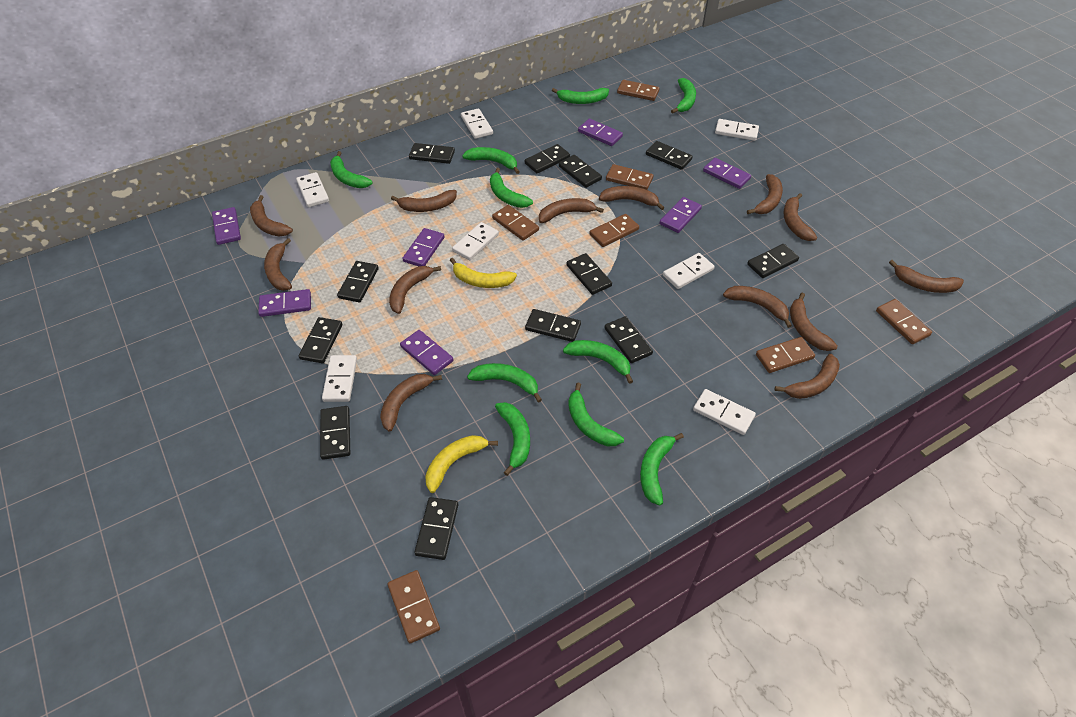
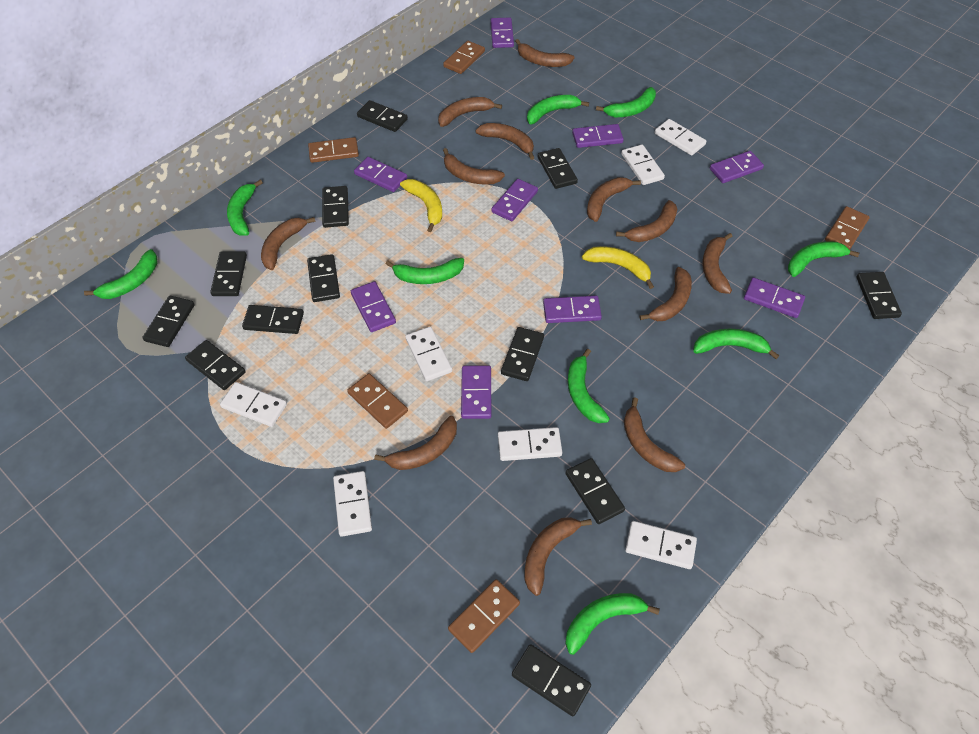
brown banana: [250,195,293,237] [264,238,292,291] [380,374,442,432] [389,266,441,314] [391,190,457,212] [539,198,604,223] [599,186,665,210] [723,286,792,328] [747,174,783,214] [775,354,840,399] [783,193,817,241] [790,293,838,351] [889,260,964,293] = 13 -> [261,217,316,270] [374,416,457,470] [438,97,502,127] [443,148,505,185] [475,123,534,160] [515,39,575,67] [525,517,592,596] [587,177,641,222] [616,200,677,242] [624,397,685,472] [639,267,692,321] [702,233,732,294] = 12
brown domino: [387,570,440,643] [492,205,539,241] [589,214,639,247] [606,164,653,190] [617,80,660,101] [756,337,815,373] [876,299,932,344] = 7 -> [308,137,359,163] [347,373,408,429] [443,41,485,74] [448,579,520,653] [825,206,869,250] = 5
green banana: [330,151,373,188] [462,147,520,174] [467,363,542,403] [490,168,533,208] [495,402,530,476] [552,88,609,104] [563,340,633,384] [568,382,624,446] [640,433,684,506] [671,78,696,114] = 10 -> [84,249,157,299] [227,180,263,236] [386,258,464,284] [527,95,589,125] [565,593,660,655] [568,349,610,423] [596,87,656,117] [693,329,779,359] [788,241,859,277] = 9
purple domino: [212,207,241,245] [258,289,311,317] [400,330,453,375] [402,228,444,266] [578,119,623,146] [660,197,702,233] [703,158,751,189] = 7 -> [351,281,396,332] [354,157,407,192] [461,365,492,419] [490,18,514,48] [491,179,538,221] [543,296,602,323] [572,124,624,148] [710,151,764,183] [744,277,805,318] = 9

